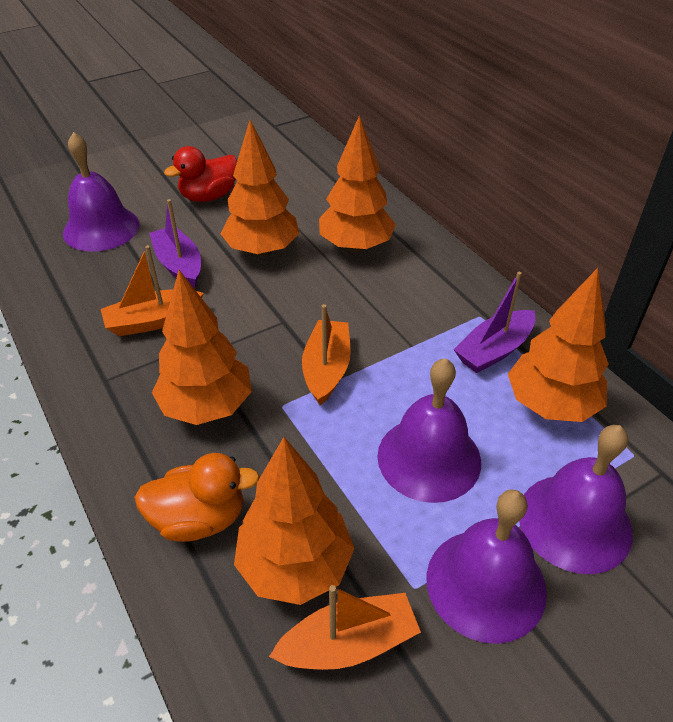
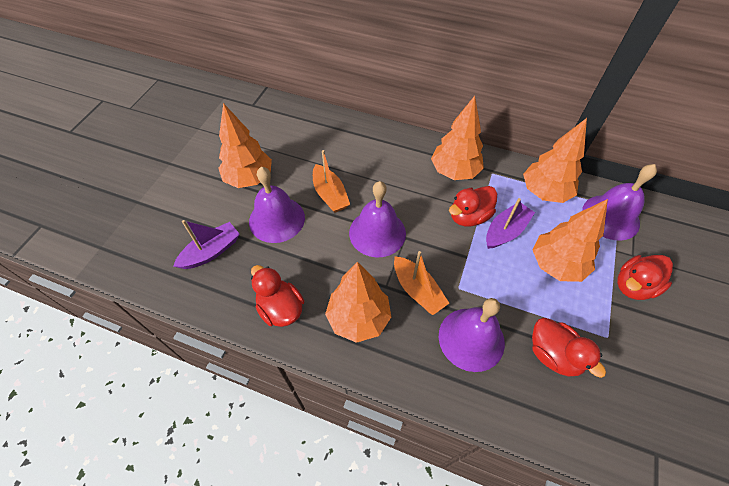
orange boat: [101,245,204,336] [269,585,421,670] [302,304,351,405] = 3 -> [313,150,350,213] [394,251,449,315] = 2
orange duck: [134,453,260,542] = 1 -> none = 0
red duck: [164,146,237,202] = 1 -> [251,265,304,327] [449,186,497,226] [532,318,606,378] [617,255,673,300] = 4

